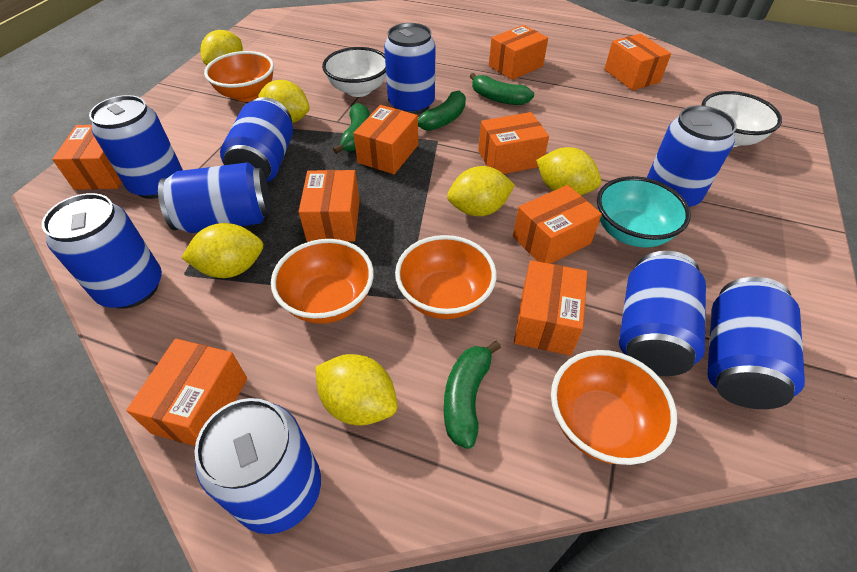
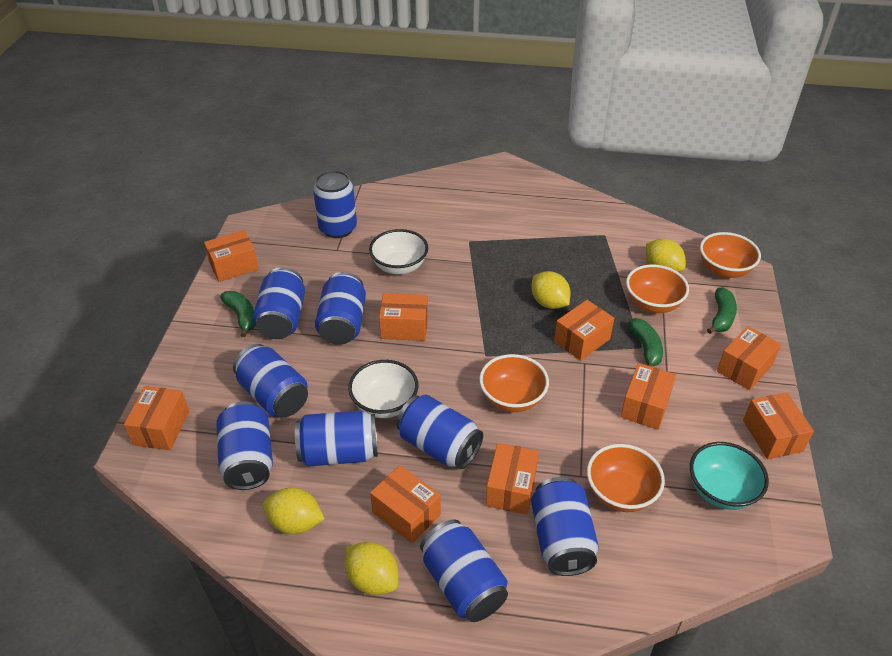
green banana: [333,103,370,154] [418,91,466,131] [444,341,501,449] [470,73,534,105] = 4 -> [220,291,255,337] [628,318,663,367] [707,288,737,334] = 3
yellow lemon: [181,223,263,278] [200,30,243,65] [258,80,309,123] [315,354,397,426] [447,166,515,216] [536,147,601,195] = 6 -> [263,488,325,534] [345,542,398,595] [531,271,571,309] [646,239,686,272] = 4

